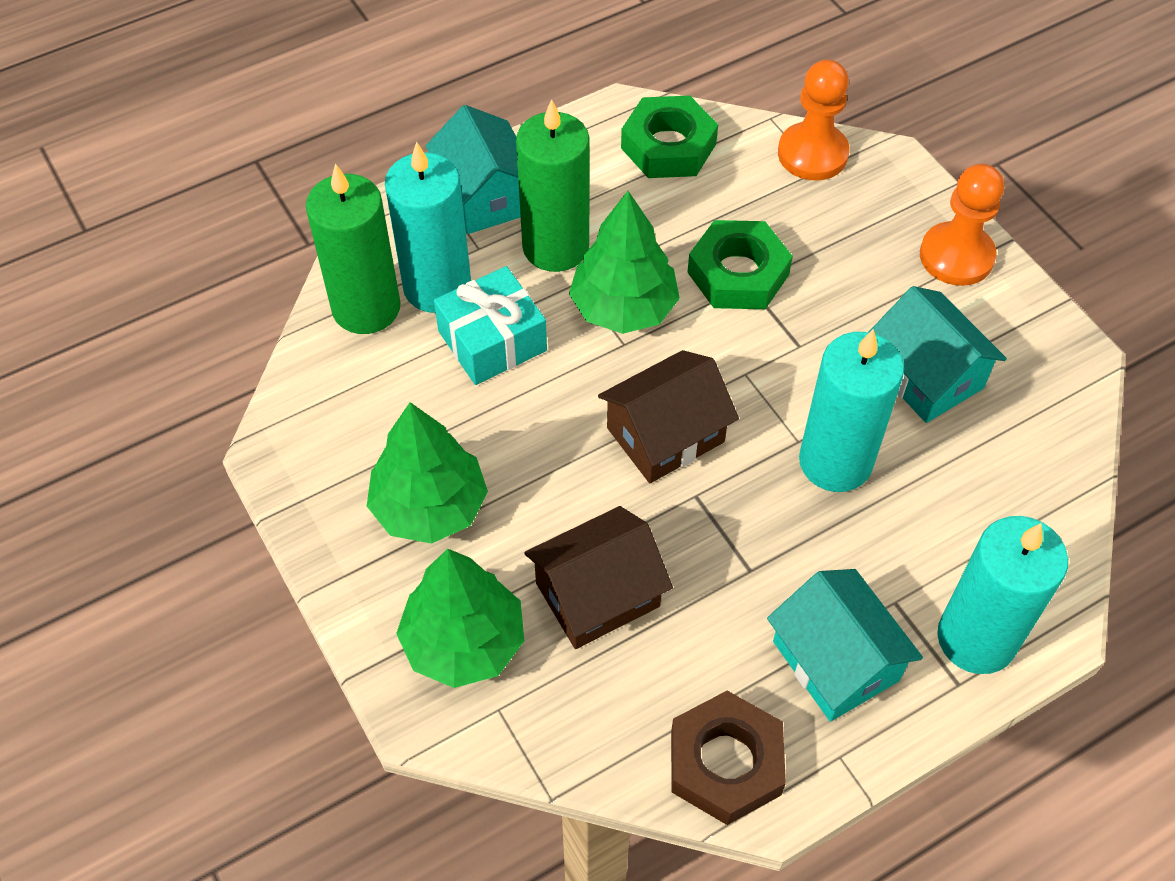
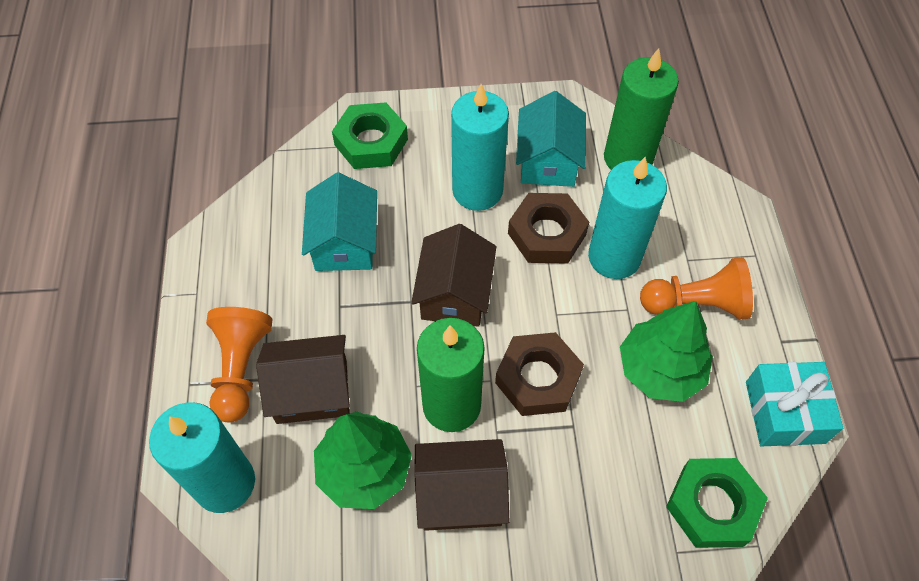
brown house: [524,506,673,649] [598,350,739,483] = 2 -> [256,335,350,424] [411,224,496,327] [414,439,510,531] = 3
brown nut: [671,691,786,825] = 1 -> [495,332,584,416] [508,193,589,264] = 2
green tree: [367,402,488,544] [396,549,524,688] [569,191,680,334] = 3 -> [314,411,412,509] [620,301,713,402] = 2
turquoise house: [426,105,521,234] [767,569,923,722] [868,286,1007,423] = 3 -> [302,172,377,271] [516,91,586,187] = 2

